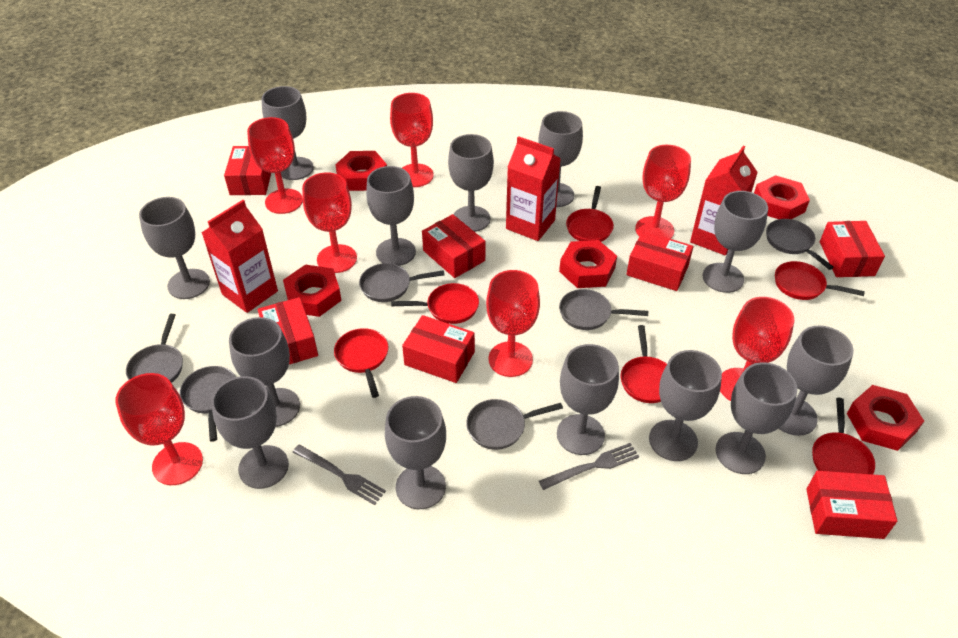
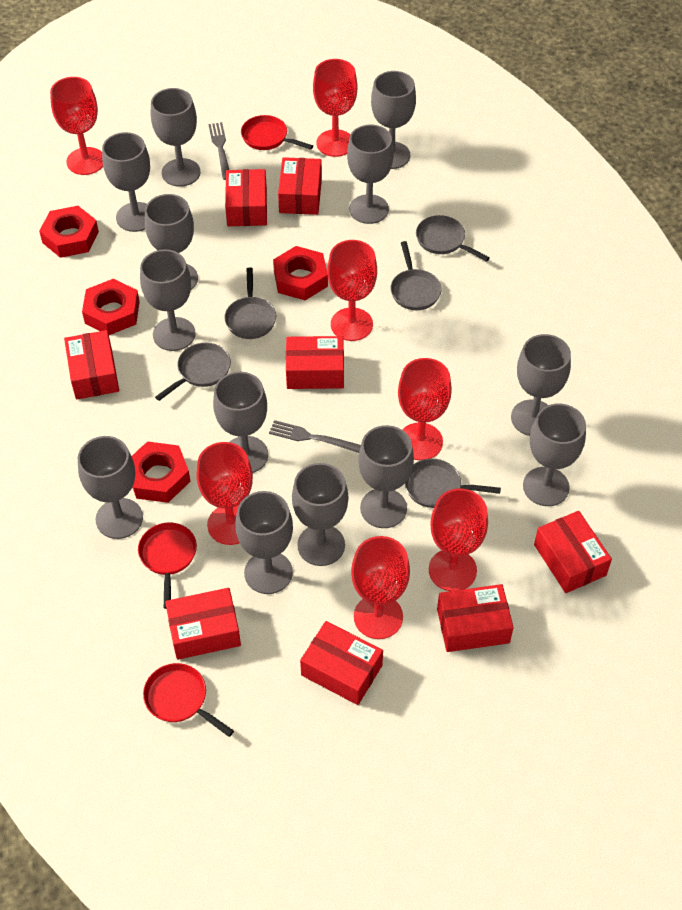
grey pan: [126,314,183,383] [180,366,236,442] [359,263,444,302] [466,399,563,450] [559,289,648,330] [766,219,834,270] = 6 -> [155,343,231,401] [224,267,276,339] [390,241,442,310] [405,459,501,508] [416,215,490,262] = 5
red box: [224,146,271,195] [258,297,318,364] [402,315,475,383] [422,214,485,278] [626,231,693,291] [806,471,897,539] [820,221,885,277] = 7 -> [64,330,119,400] [165,588,241,660] [225,169,267,226] [278,157,322,215] [286,336,344,389] [300,621,383,705] [437,584,514,652] [534,511,612,593] = 8
red carton: [201,200,278,313] [506,136,561,241] [690,146,758,255] = 3 -> none = 0
red nut: [283,265,342,317] [335,151,387,191] [559,240,617,288] [754,175,810,219] [847,385,924,451] = 5 -> [39,206,99,258] [82,279,140,335] [132,441,191,503] [273,246,328,300] = 4
red pan: [334,328,388,398] [391,283,479,324] [566,186,614,242] [621,325,667,403] [775,261,865,300] [812,398,875,474] = 6 -> [138,523,197,609] [143,663,234,737] [241,115,313,150] = 3

